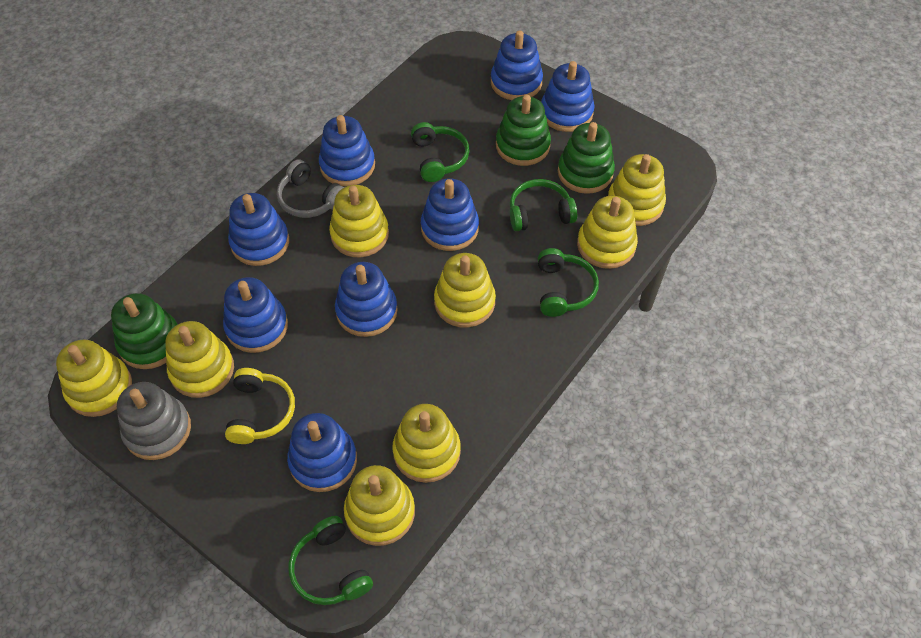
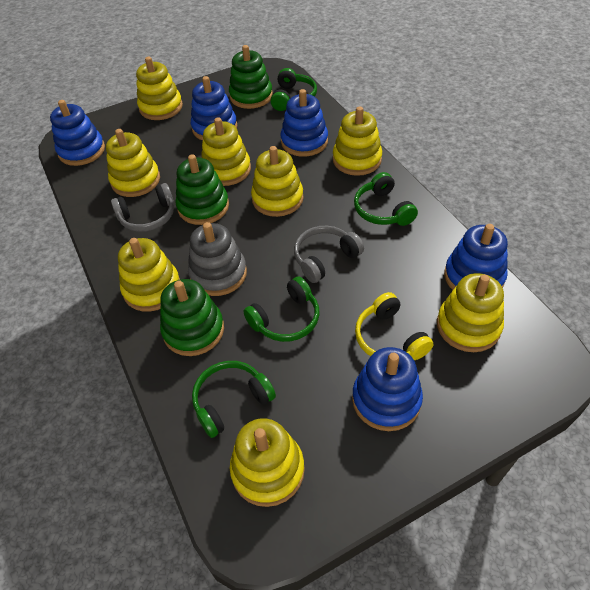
blue stacking toy: [223,277,288,353] [228,193,289,266] [287,413,357,492] [319,115,375,186] [335,262,398,337] [421,178,479,251] [491,30,543,100] [541,61,595,132] = 8 -> [50,100,105,166] [191,76,237,141] [281,89,328,157] [352,347,423,431] [444,224,508,290] = 5
grey headphones: [277,159,344,218] = 1 -> [111,183,174,232] [294,226,364,283] = 2

